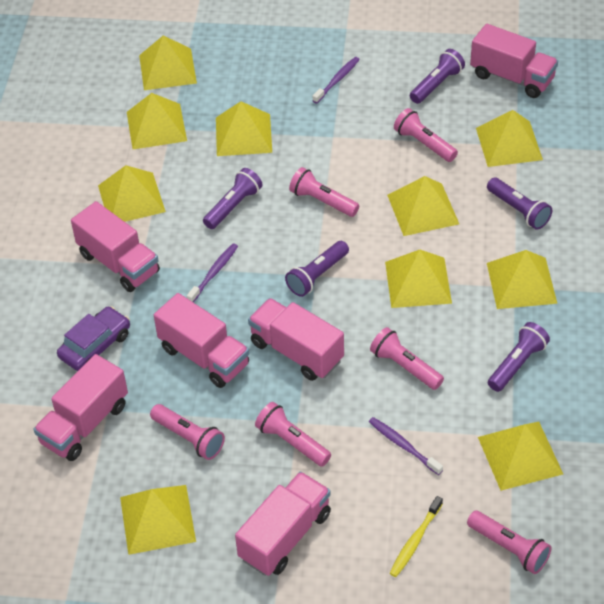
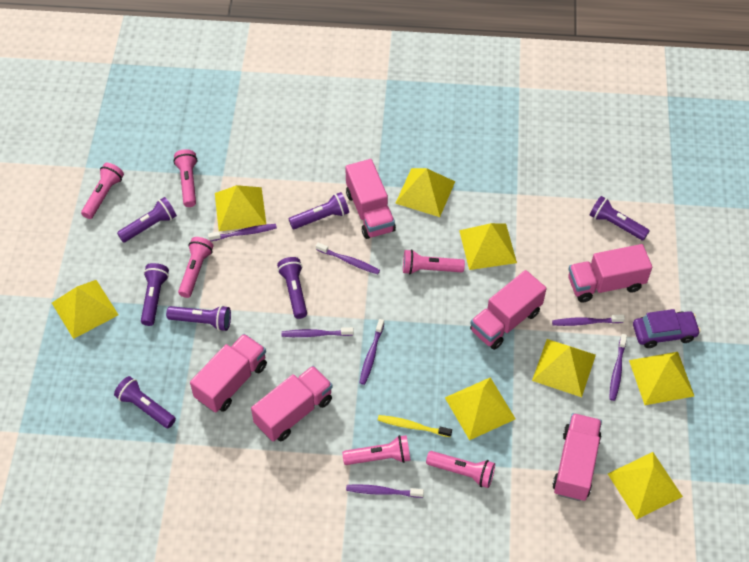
purple flashlight: [203,168,263,229] [285,241,349,297] [410,49,465,104] [487,178,552,230] [488,322,550,392] = 5 -> [114,376,176,428] [117,197,177,243] [141,263,169,326] [166,305,231,331] [277,257,307,319] [289,192,349,229] [590,196,650,241] = 7
purple toothbrush: [187,243,238,302] [313,57,360,104] [369,417,443,475] = 3 -> [208,224,277,241] [281,327,354,337] [316,242,380,274] [346,484,424,498] [359,319,384,385] [552,314,625,326] [609,334,627,401] = 7
yellow pyramid: [98,165,166,222] [120,485,196,555] [127,93,187,149] [139,35,197,90] [216,101,272,156] [385,249,452,308] [387,176,459,236] [476,110,543,167] [478,422,563,491] [487,250,557,309] = 10 -> [52,280,119,339] [215,185,266,231] [395,168,455,217] [445,377,516,440] [459,223,517,270] [532,339,596,397] [608,452,683,519] [629,352,694,405] = 8

